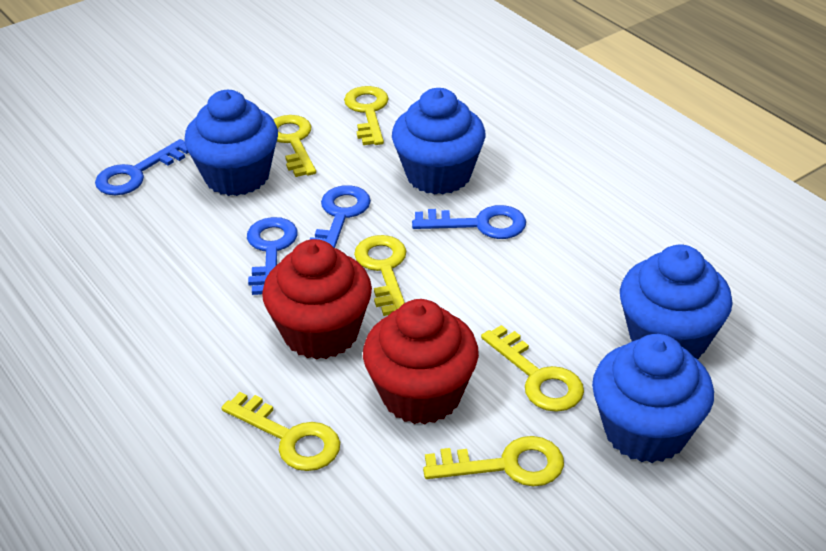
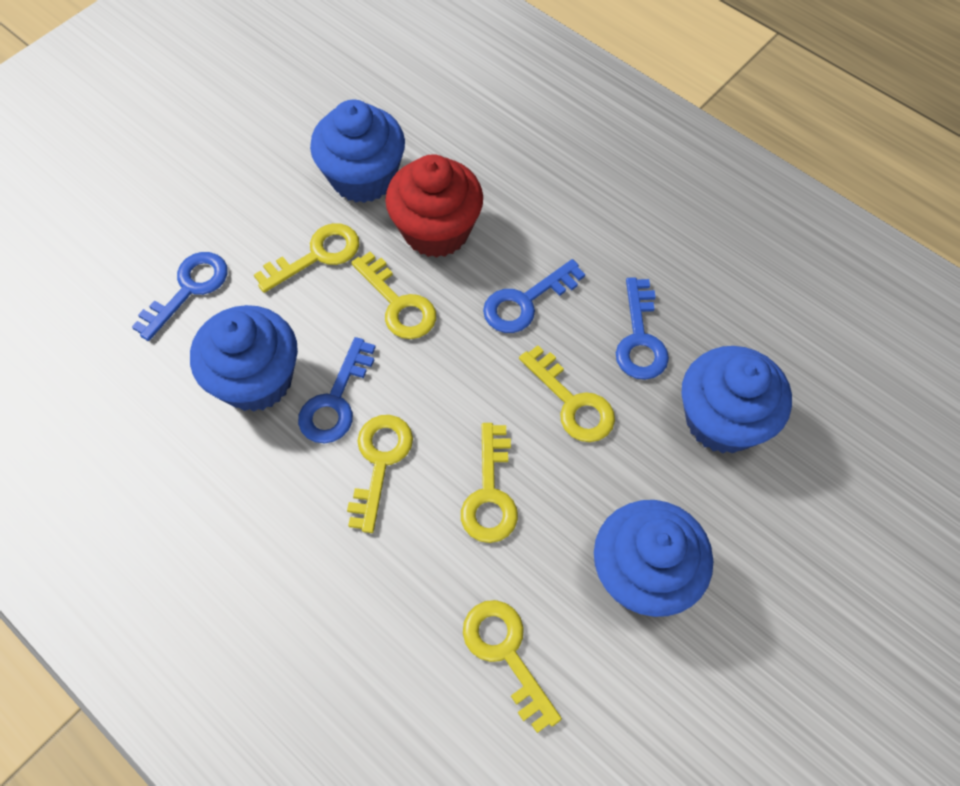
red cupcake: [262,239,372,360] [363,299,479,425] = 2 -> [385,154,483,258] = 1

